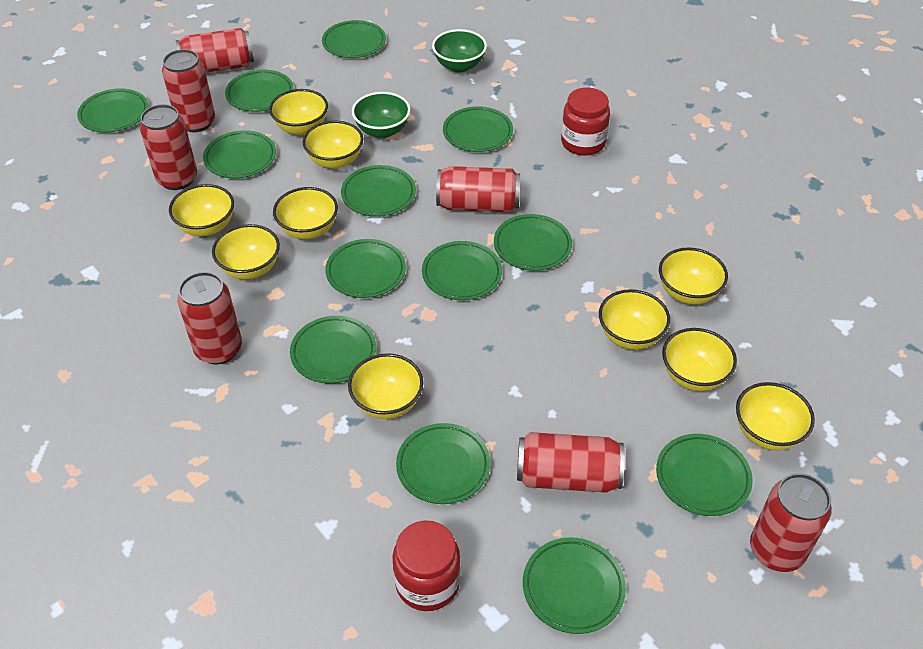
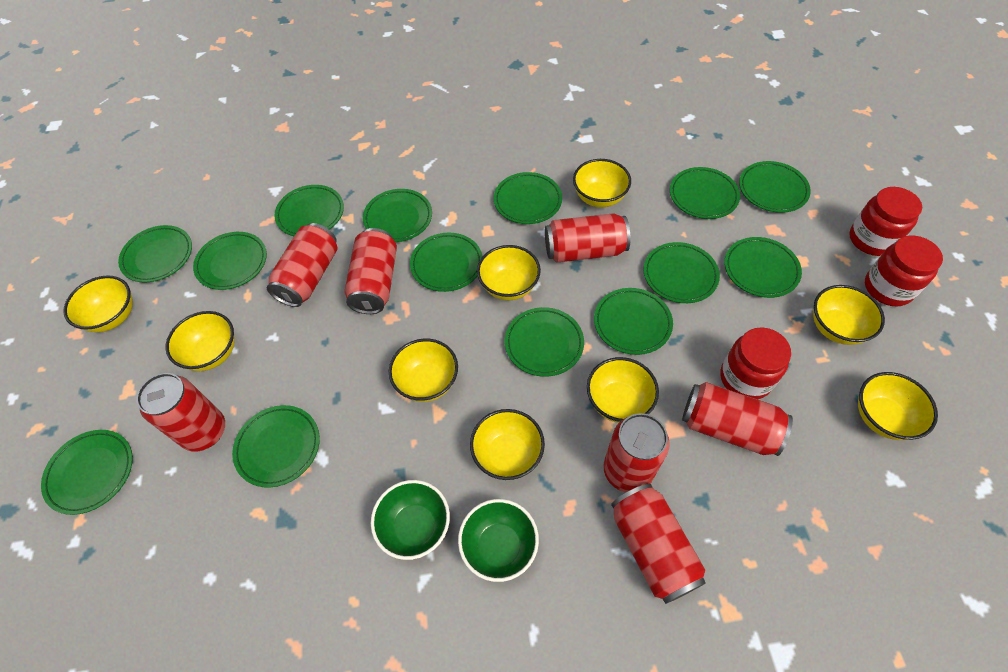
green plate: [77,88,148,133] [203,130,276,178] [225,69,293,112] [290,316,376,384] [322,20,386,58] [325,239,406,298] [341,165,416,217] [396,423,490,504] [422,241,502,300] [443,106,513,152] [494,214,572,271] [523,537,626,634] [656,434,753,516] = 13 -> [41,430,133,515] [118,225,192,283] [193,232,267,290] [232,405,320,487] [275,185,344,236] [363,189,432,242] [410,233,483,292] [494,172,562,224] [505,307,584,377] [594,288,673,355] [644,242,720,303] [670,167,740,219] [725,237,802,298] [739,161,811,213] = 14
red jar: [393,521,461,611] [561,87,610,156] = 2 -> [720,327,791,399] [849,187,922,256] [865,236,943,306] = 3
yellow bowl: [169,184,234,236] [212,224,280,279] [269,89,328,135] [273,187,338,239] [303,121,363,169] [348,353,423,419] [599,289,670,350] [659,247,728,304] [662,328,737,391] [736,382,815,450] = 10 -> [63,275,133,332] [166,311,235,371] [389,339,458,402] [470,409,545,480] [477,245,541,300] [573,159,631,207] [587,357,659,423] [813,285,885,345] [858,372,938,440] = 9

